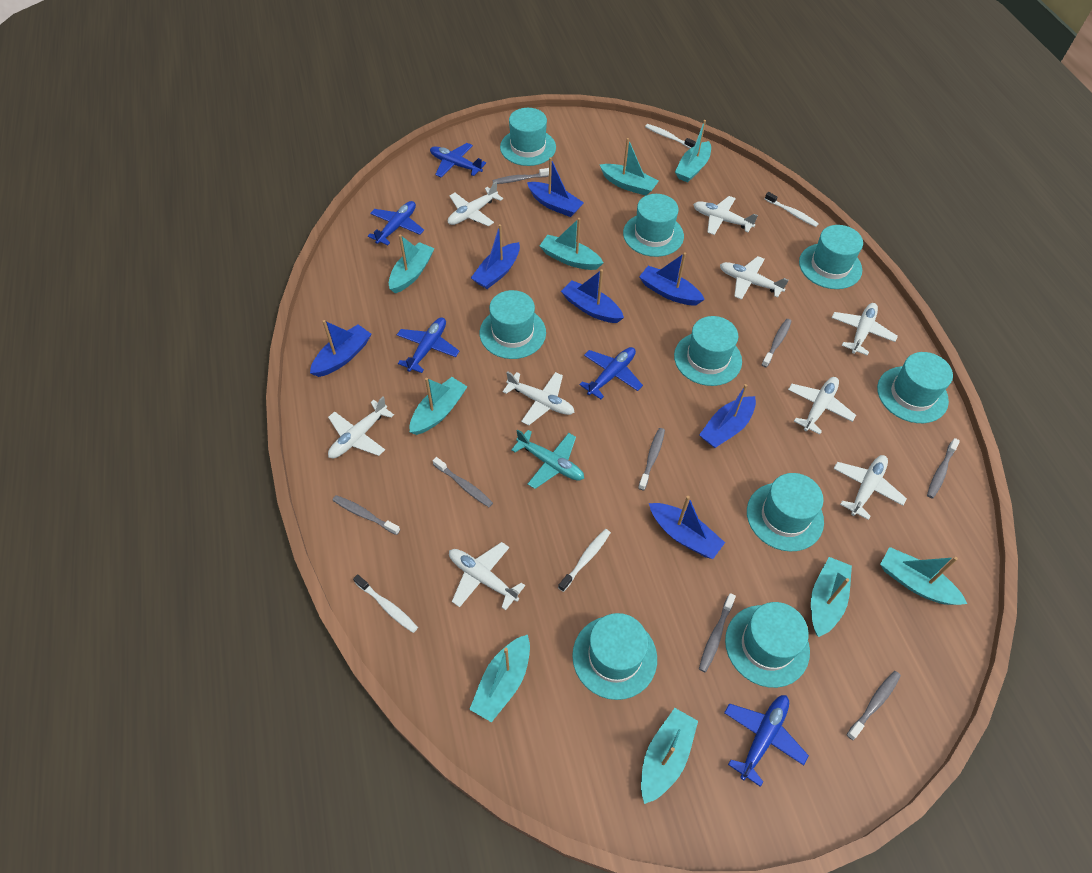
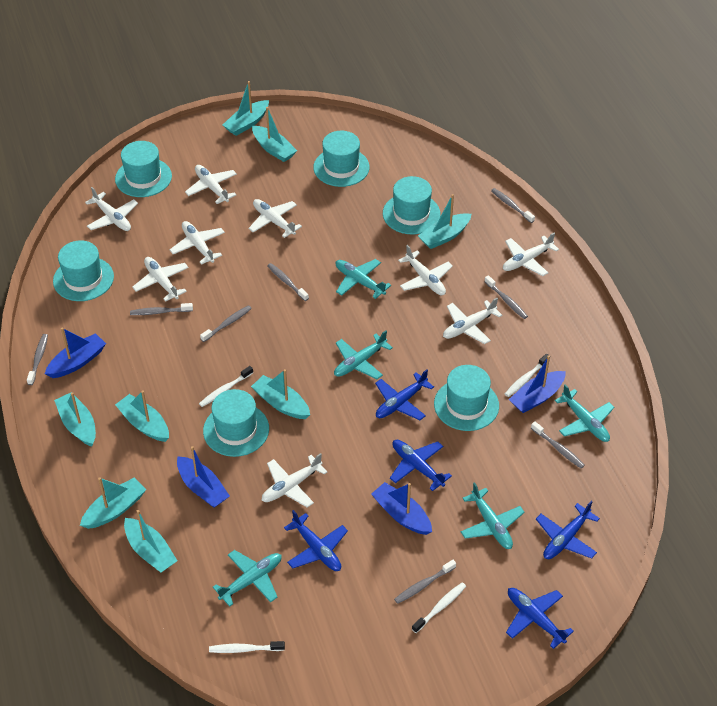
blue boat: [310,320,371,377] [471,224,520,289] [527,157,584,217] [561,269,624,323] [639,252,705,305] [649,496,725,559] [699,384,756,448] = 7 -> [45,327,106,378] [177,446,230,508] [371,482,432,535] [509,356,566,413] = 4
turquoise boat: [389,235,435,293] [410,377,468,435] [469,634,530,722] [539,218,603,270] [600,138,659,196] [641,708,698,804] [675,120,711,183] [811,557,852,637] [880,547,967,605] = 9 -> [54,392,96,447] [80,477,146,529] [115,391,169,442] [124,510,177,572] [223,81,269,136] [251,369,310,419] [252,107,297,162] [418,194,471,249] = 8
turquoise hat: [480,290,546,359] [500,108,556,166] [572,613,657,700] [623,194,684,257] [674,316,742,386] [725,602,810,688] [747,473,824,552] [799,225,863,289] [877,352,953,423] = 9 -> [53,240,114,301] [115,141,172,197] [203,389,269,457] [313,131,370,187] [383,176,441,235] [434,365,499,431] = 6
turquoise plane: [511,429,584,489] = 1 -> [213,550,282,607] [334,331,393,379] [335,259,391,299] [461,482,525,549] [555,384,614,442] = 5

